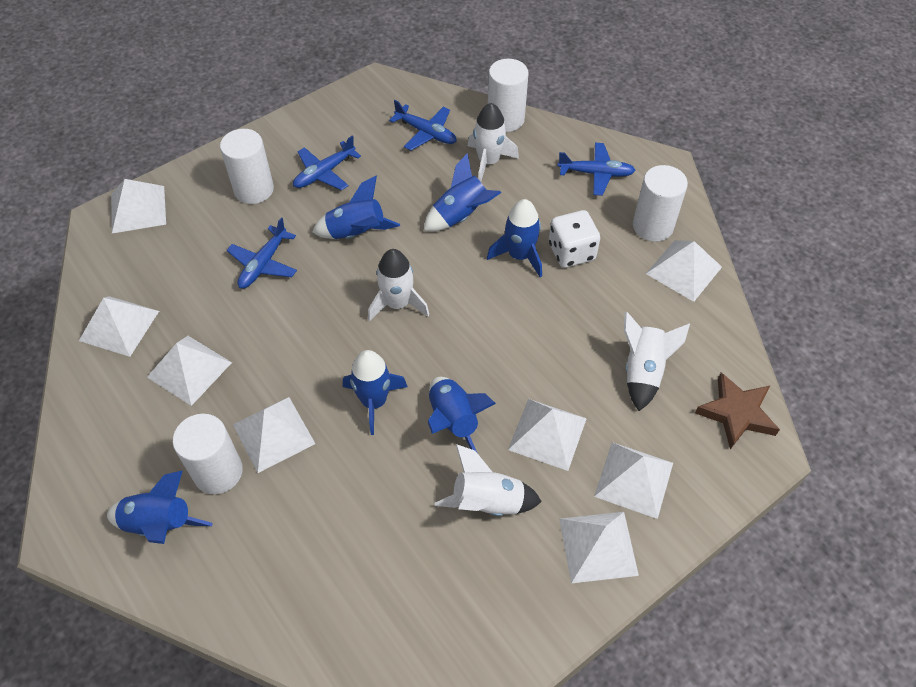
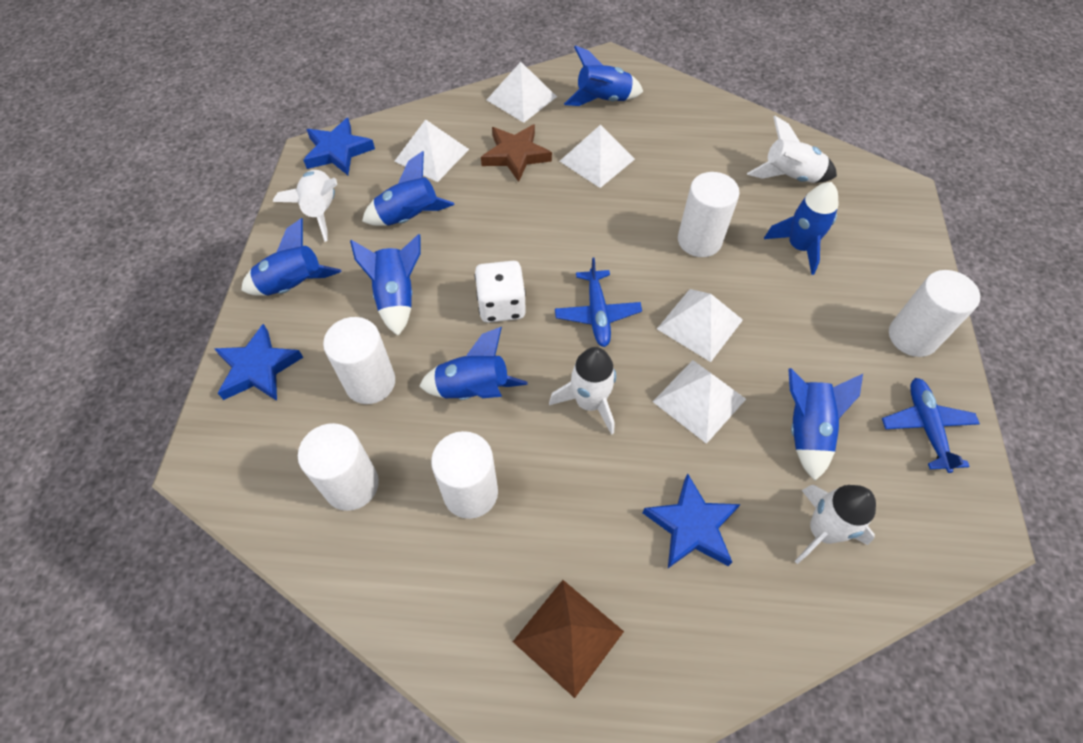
blue plane: [227,217,297,288] [293,136,361,191] [389,100,457,151] [558,143,636,196] = 4 -> [555,257,642,347] [882,378,980,473] = 2
blue rocket: [107,470,213,544] [312,176,400,239] [343,350,407,435] [424,153,501,231] [428,377,496,452] [487,199,542,277] = 6 -> [241,218,342,296] [350,234,421,336] [362,151,455,226] [419,327,528,400] [564,45,643,106] [764,182,839,275] [788,368,863,481] = 7
blue star: none = 0 -> [215,324,303,401] [304,118,375,175] [643,473,741,568] = 3
brown pyramid: none = 0 -> [513,580,624,698] = 1
white cylinder: [173,414,243,494] [220,129,274,204] [488,59,529,132] [633,165,688,242] = 4 -> [298,423,379,511] [323,317,395,404] [431,431,498,519] [678,172,740,257] [889,270,980,357] = 5
white pyramid: [79,296,159,357] [111,179,166,233] [147,336,232,406] [233,397,315,473] [508,399,587,471] [559,512,639,583] [594,442,673,519] [646,240,722,302] = 8 -> [395,119,469,182] [487,62,557,123] [560,124,635,188] [653,360,746,444] [657,289,743,362] = 5

